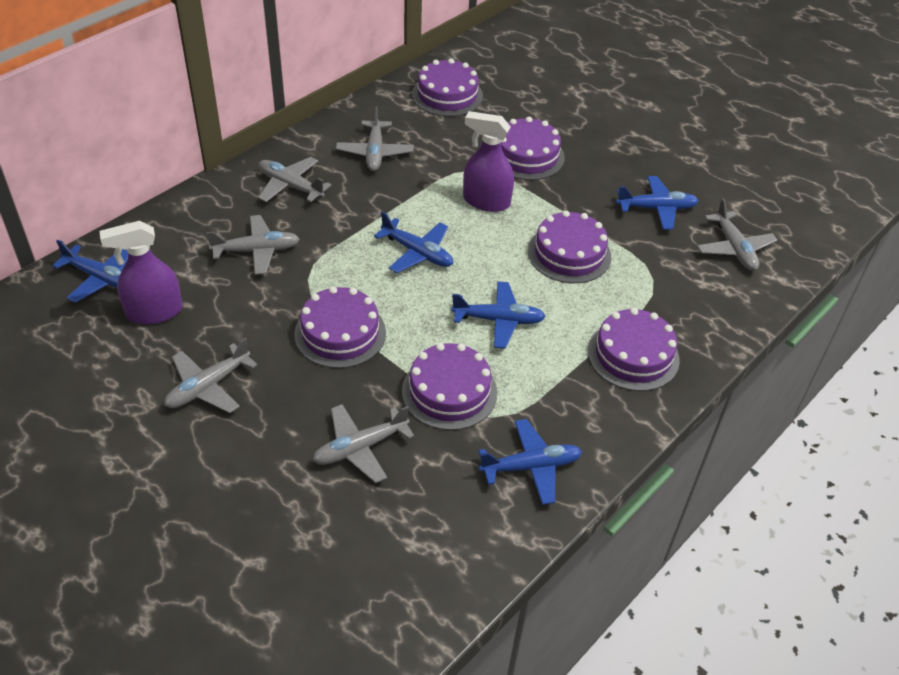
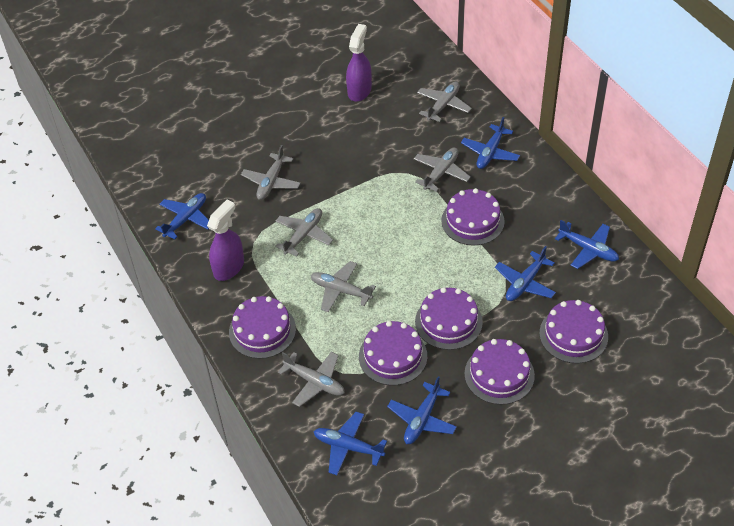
blue plane: [52,240,128,303] [374,211,453,273] [451,281,546,349] [478,419,582,505] [616,176,699,230] = 5 -> [155,193,209,239] [313,412,387,475] [387,376,457,444] [461,117,520,169] [495,246,556,301] [555,220,619,269] = 6

